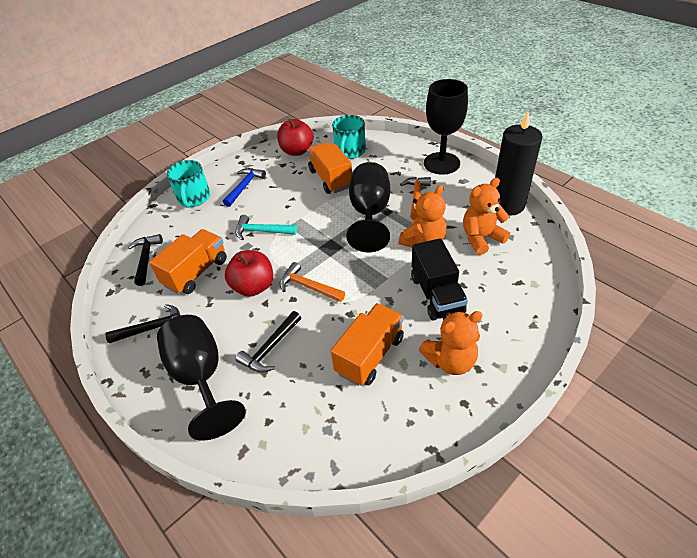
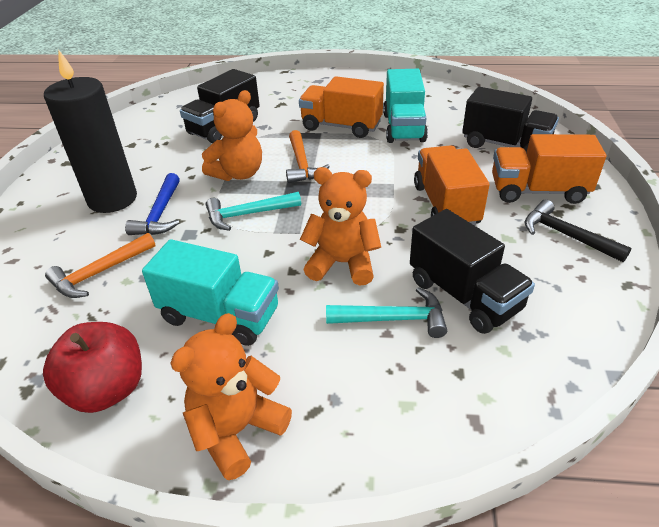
black goblet: [157,315,246,441] [346,162,390,252] [424,79,468,175] = 3 -> none = 0
black hammer: [105,304,180,343] [128,234,163,286] [235,311,301,373] = 3 -> [524,200,632,262] = 1
black truck: [411,238,468,321] = 1 -> [180,69,260,143] [410,209,535,334] [462,87,559,153] = 3
red apple: [225,250,273,297] [277,119,313,156] = 2 -> [43,322,142,413] = 1
turquoise hammer: [235,215,297,240] = 1 -> [206,192,301,231] [326,287,447,338] = 2
turquoise mug: [167,160,210,208] [332,115,366,159] = 2 -> none = 0
turquoise truck: none = 0 -> [142,239,279,346] [383,69,428,143] = 2

